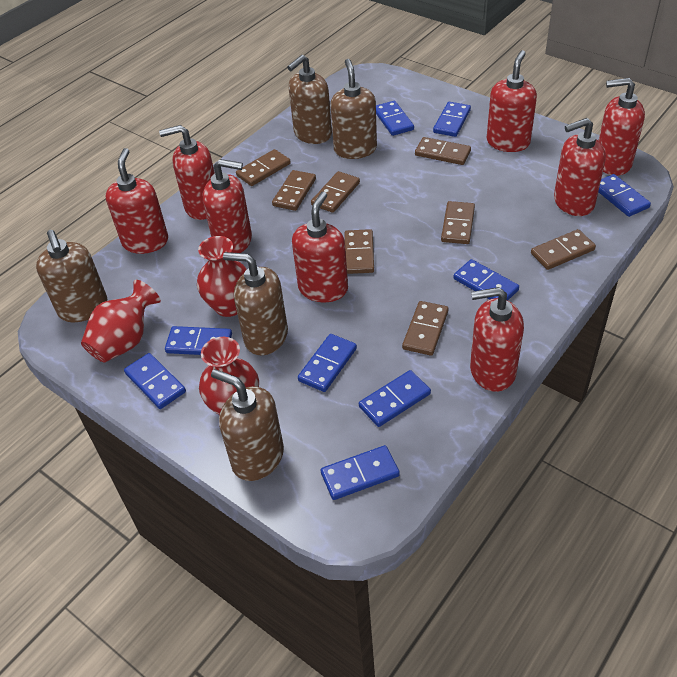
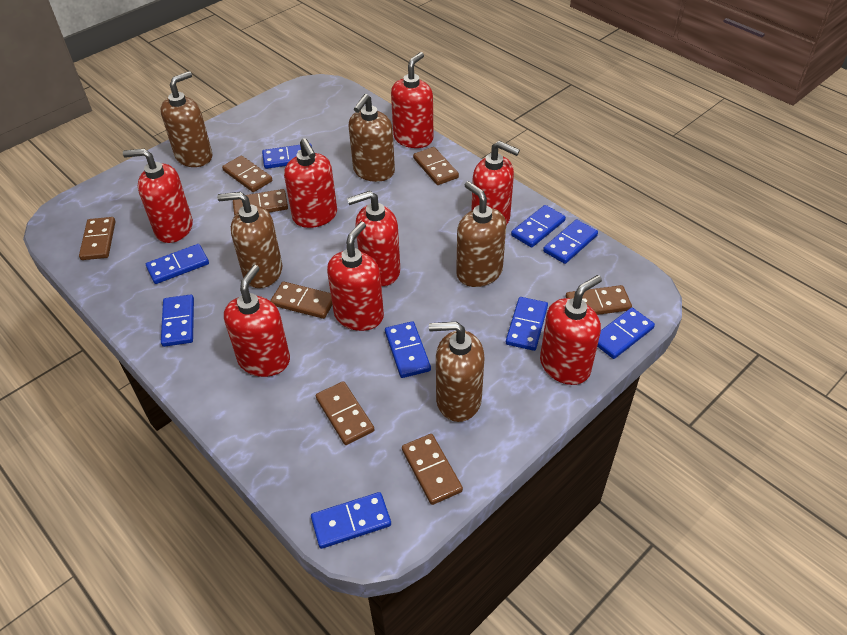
red vase: [81,280,161,363] [197,236,247,317] [199,337,259,415] = 3 -> none = 0

